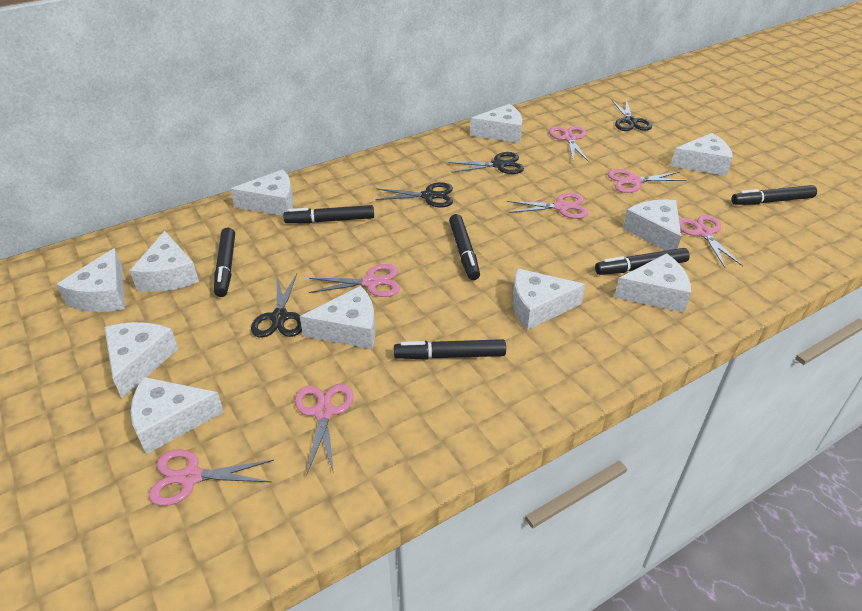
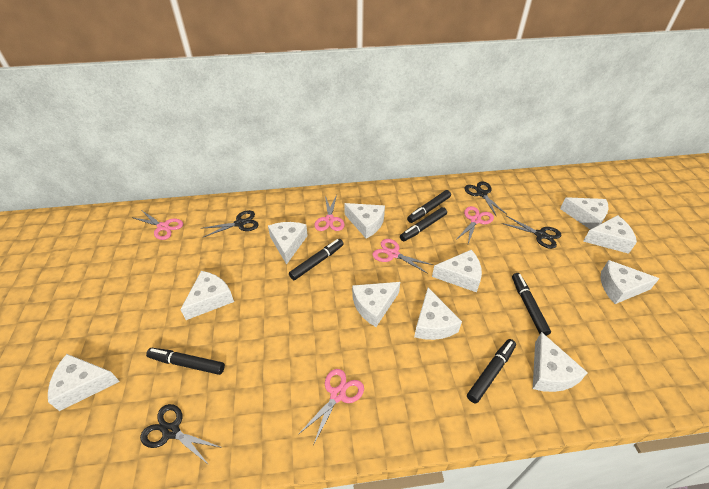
pink scissors: [149,449,274,506] [295,384,354,476] [309,264,400,297] [507,193,588,219] [549,126,589,162] [607,169,687,193] [679,215,743,268] = 7 -> [132,211,183,240] [299,369,364,445] [315,195,344,231] [373,239,433,274] [456,206,494,244] = 5

